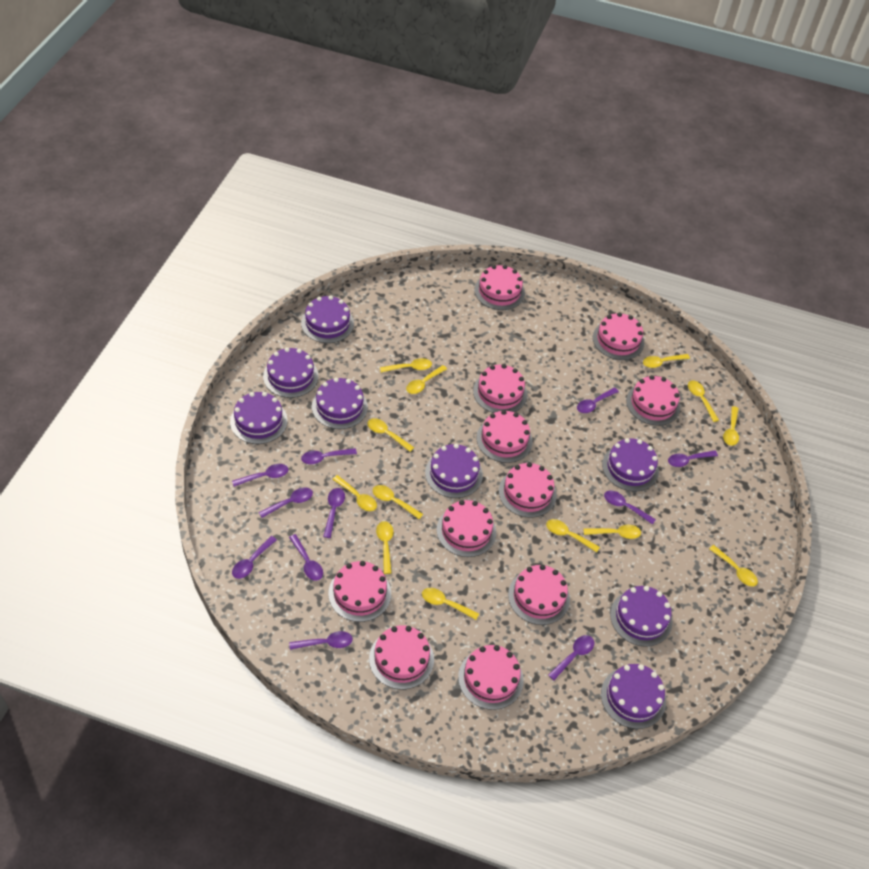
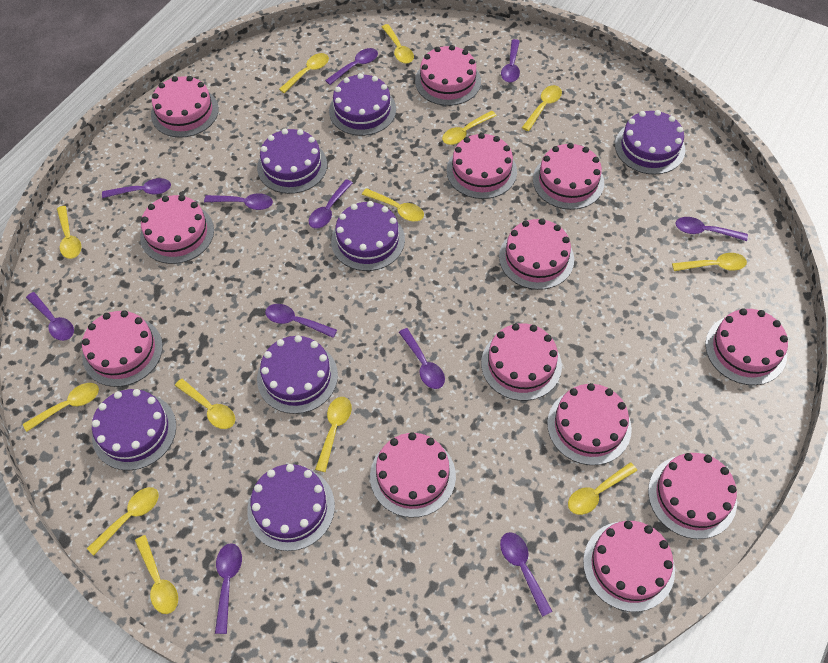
pink cake: [328,561,391,622] [369,625,434,689] [437,500,496,557] [458,645,523,710] [473,364,527,413] [475,265,525,310] [477,410,533,463] [499,462,557,518] [508,565,570,625] [593,313,644,360] [626,375,680,426] = 11 -> [82,310,163,387] [140,195,214,264] [151,76,219,138] [370,432,456,518] [415,45,481,106] [447,133,517,199] [481,323,562,401] [499,218,574,290] [533,143,604,210] [547,383,632,465] [583,521,675,612] [648,453,737,539] [705,308,788,385] = 13
purple cake: [230,392,287,444] [263,347,318,398] [301,295,354,343] [312,378,368,429] [425,444,483,498] [601,664,666,729] [602,438,659,491] [610,586,673,647] = 8 -> [92,389,176,470] [247,464,335,551] [257,129,327,194] [257,335,338,414] [329,73,396,136] [331,201,405,271] [615,110,685,175] = 7

